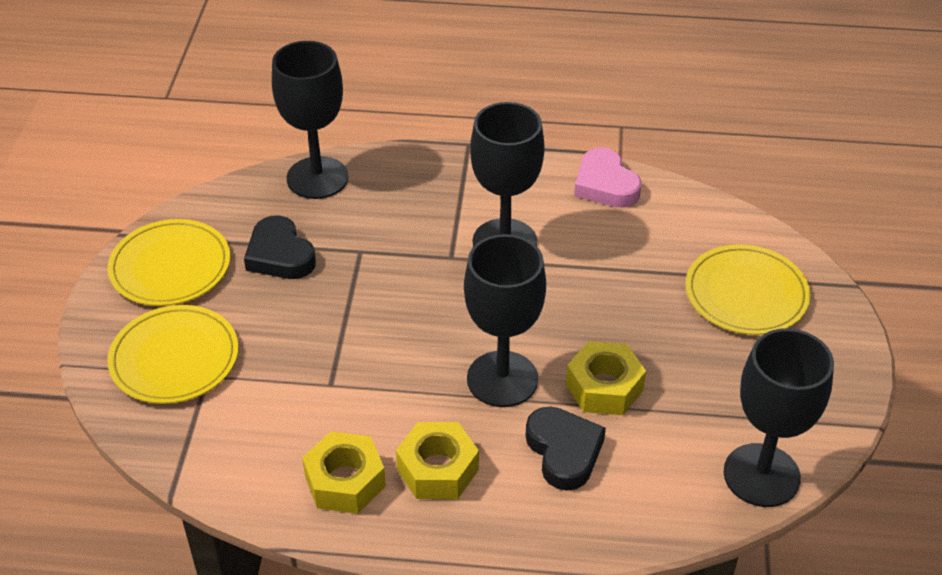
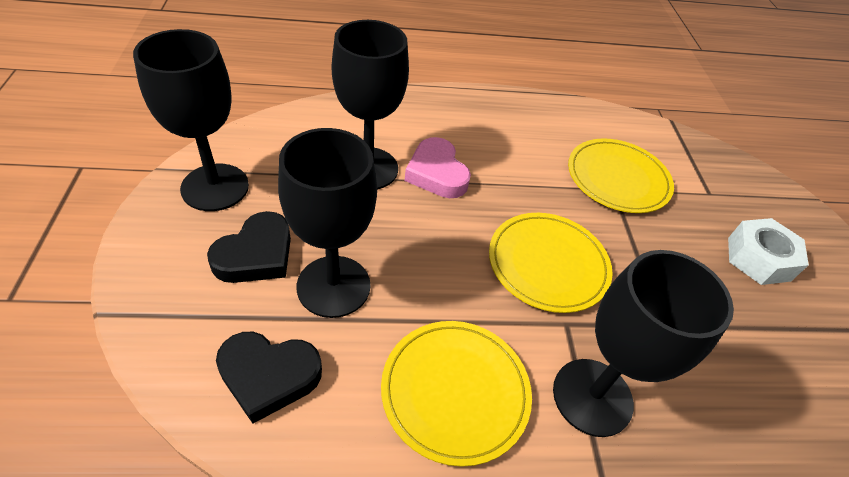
white nut: none = 0 -> [728,218,809,285] = 1
yellow nut: [302,432,386,514] [396,422,479,499] [566,341,646,415] = 3 -> none = 0

